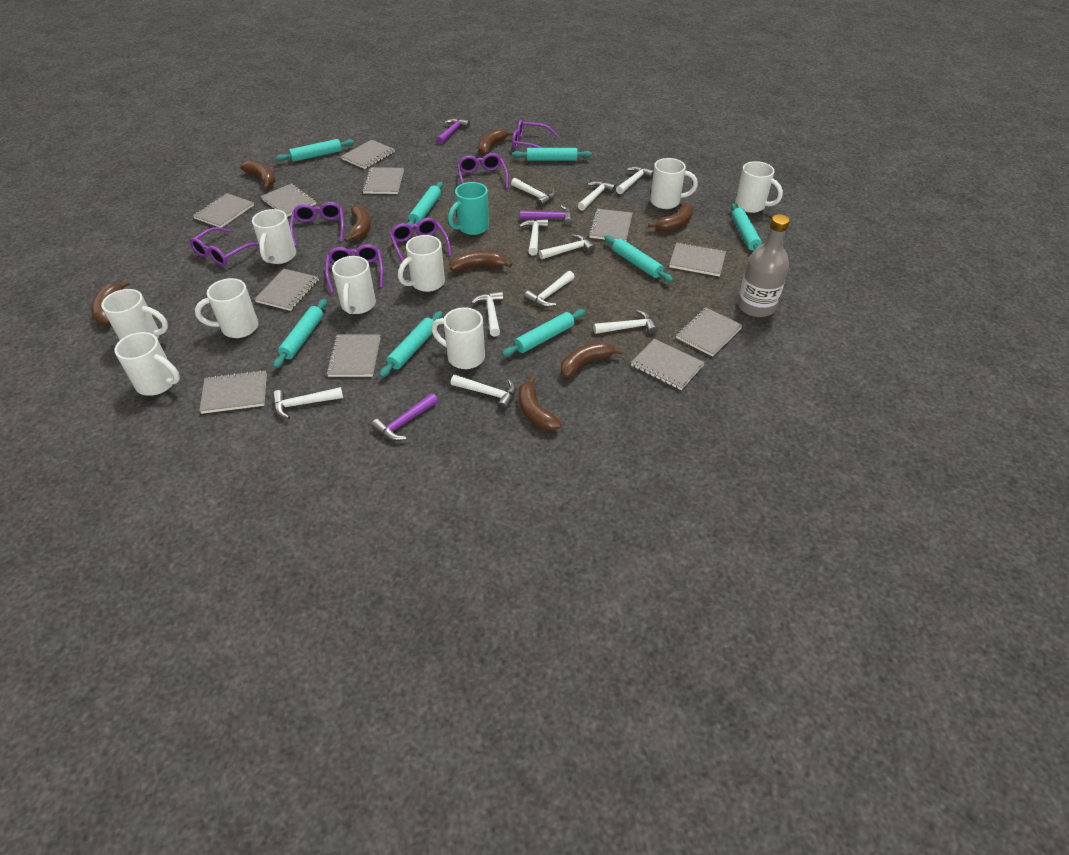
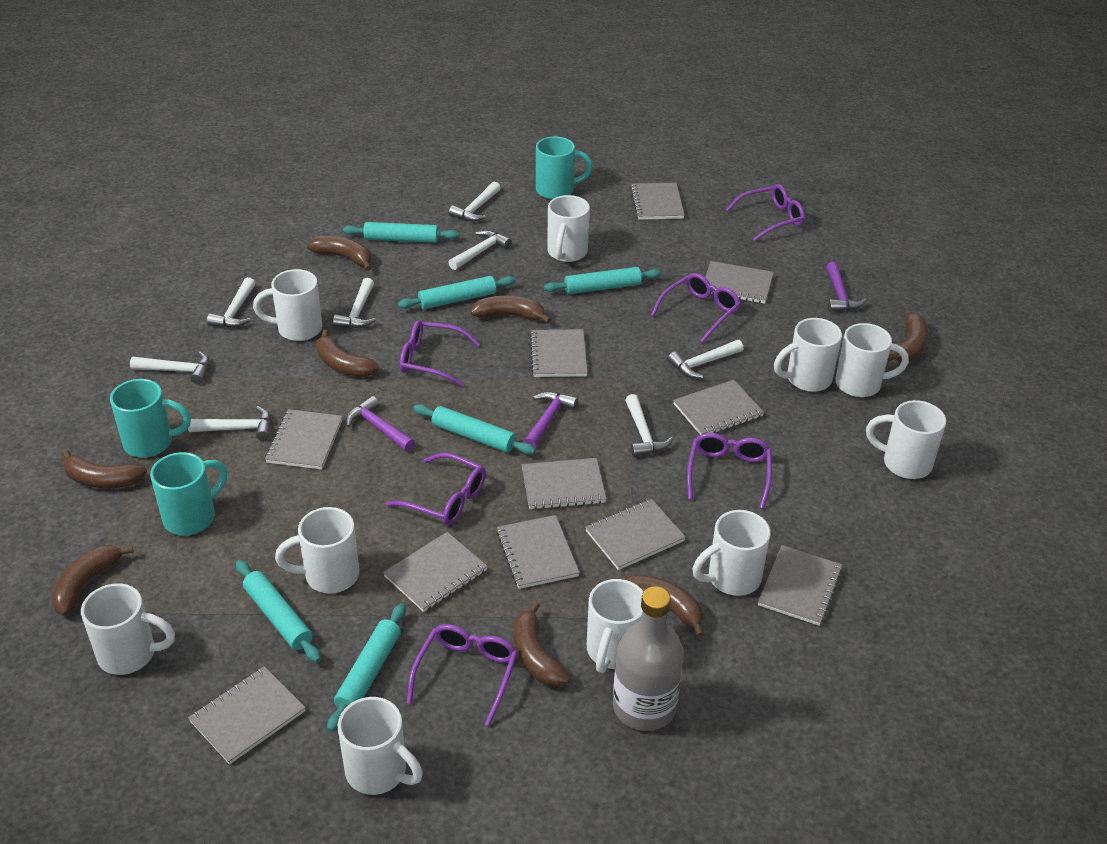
turquoise mug: [448,182,489,235] = 1 -> [110,379,191,457] [150,452,227,535] [536,137,593,199] = 3
turquoise rolling pin: [273,299,327,368] [275,139,355,162] [379,311,443,378] [407,182,443,225] [502,309,586,357] [512,148,592,161] [604,235,673,282] [731,203,762,251] = 8 -> [236,560,321,663] [327,603,406,732] [343,222,459,243] [398,276,515,309] [413,404,536,455] [544,267,661,294] = 6
white hammer: [272,387,343,419] [451,375,516,410] [471,291,503,337] [511,178,556,207] [519,219,548,255] [524,271,575,307] [539,234,595,259] [578,181,616,211] [593,310,658,335] [616,166,654,194] = 10 -> [130,351,209,384] [188,406,271,441] [207,277,255,328] [333,278,376,328] [448,230,512,270] [449,182,500,221] [625,394,674,457] [668,340,743,379] = 8
white mug: [101,289,168,340] [114,332,180,396] [195,278,258,338] [252,209,296,264] [332,256,376,314] [398,235,445,292] [431,307,485,369] [650,158,698,209] [735,161,783,213] = 9 -> [81,583,175,675] [253,269,322,341] [275,507,359,593] [338,697,423,795] [547,195,590,262] [587,579,643,673] [692,510,770,596] [774,318,842,392] [835,323,909,397] [866,400,946,479] = 10

